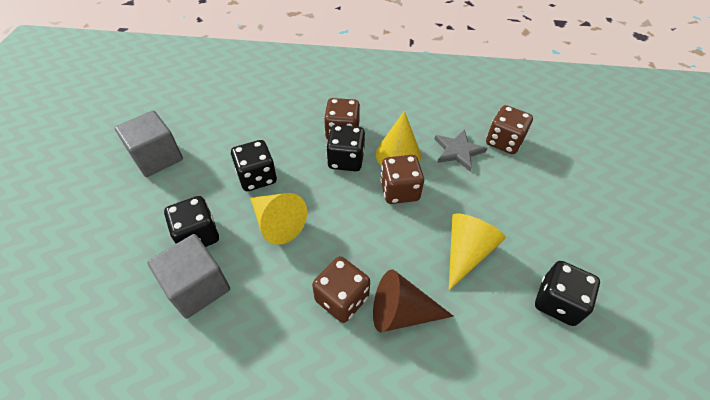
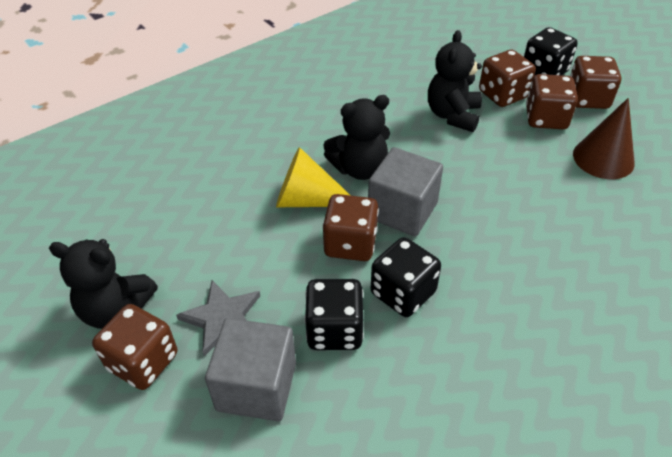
black dice: [164,196,219,247] [231,140,277,191] [326,125,365,171] [535,261,600,326] = 4 -> [304,279,364,350] [371,237,441,317] [524,27,578,76] = 3
black teddy bear: none = 0 -> [49,239,158,329] [323,95,390,180] [428,30,482,132] = 3
brown dice: [312,256,370,323] [324,98,360,140] [380,155,424,204] [486,105,533,154] = 4 -> [92,304,177,390] [322,194,379,261] [479,50,536,107] [526,74,578,129] [570,56,621,109] = 5
yellow cone: [250,193,307,245] [376,111,421,166] [449,213,506,290] = 3 -> [276,147,350,207] = 1

